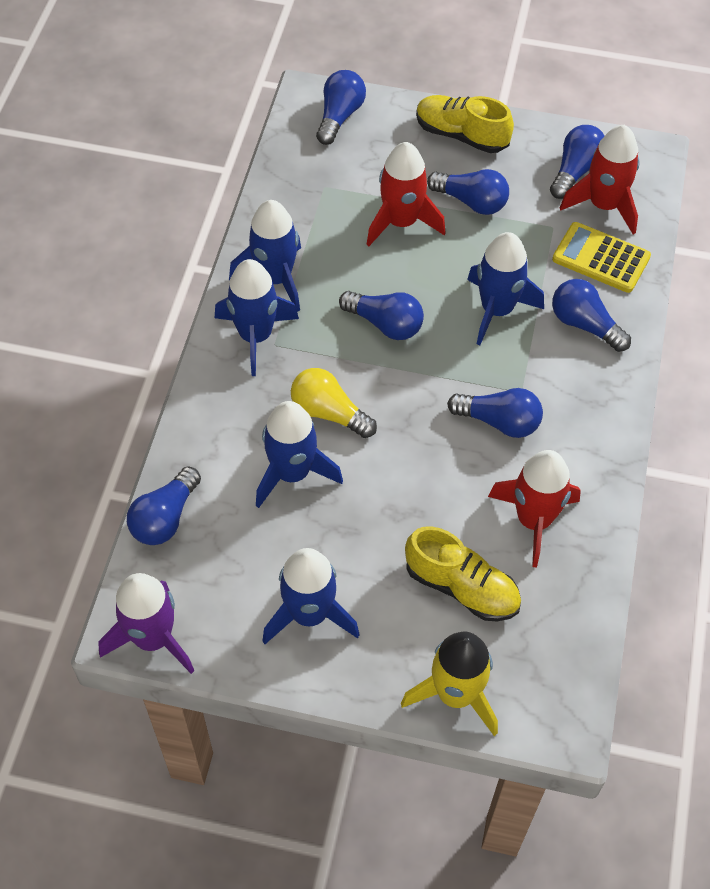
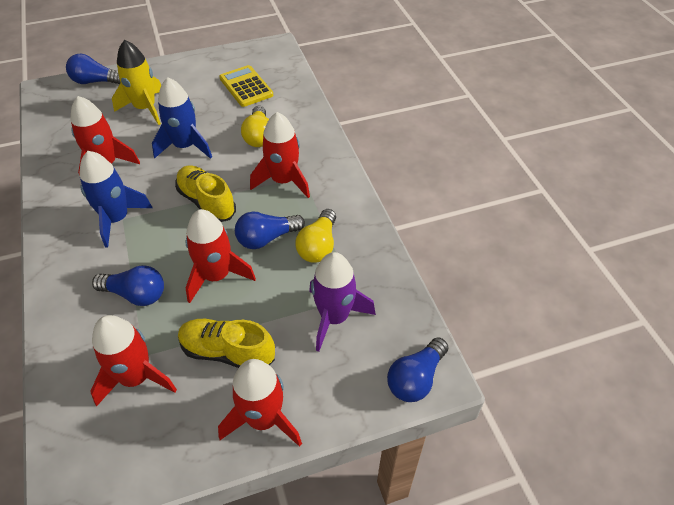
blue light bulb: [127,466,201,545] [316,70,366,145] [339,291,424,340] [427,169,509,215] [447,388,543,438] [550,125,605,199] [552,279,631,352] = 7 -> [66,54,121,84] [92,265,164,306] [235,212,305,249] [387,337,448,402] = 4
blue rocket: [215,259,299,376] [229,200,301,312] [256,401,343,508] [262,548,360,644] [467,232,544,345] = 5 -> [79,151,153,248] [152,77,212,159] = 2
red rocket: [366,142,446,246] [488,450,581,567] [560,125,640,234] = 3 -> [70,96,140,173] [90,315,177,407] [186,209,256,303] [218,359,302,447] [250,112,310,198] = 5
yellow light bulb: [291,368,377,438] = 1 -> [241,106,269,147] [295,209,336,263] = 2

